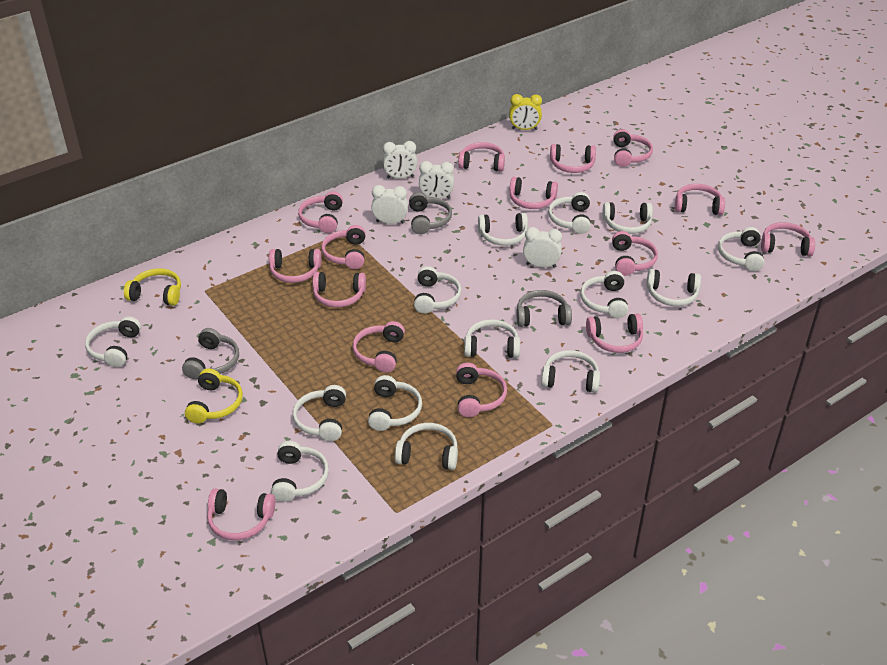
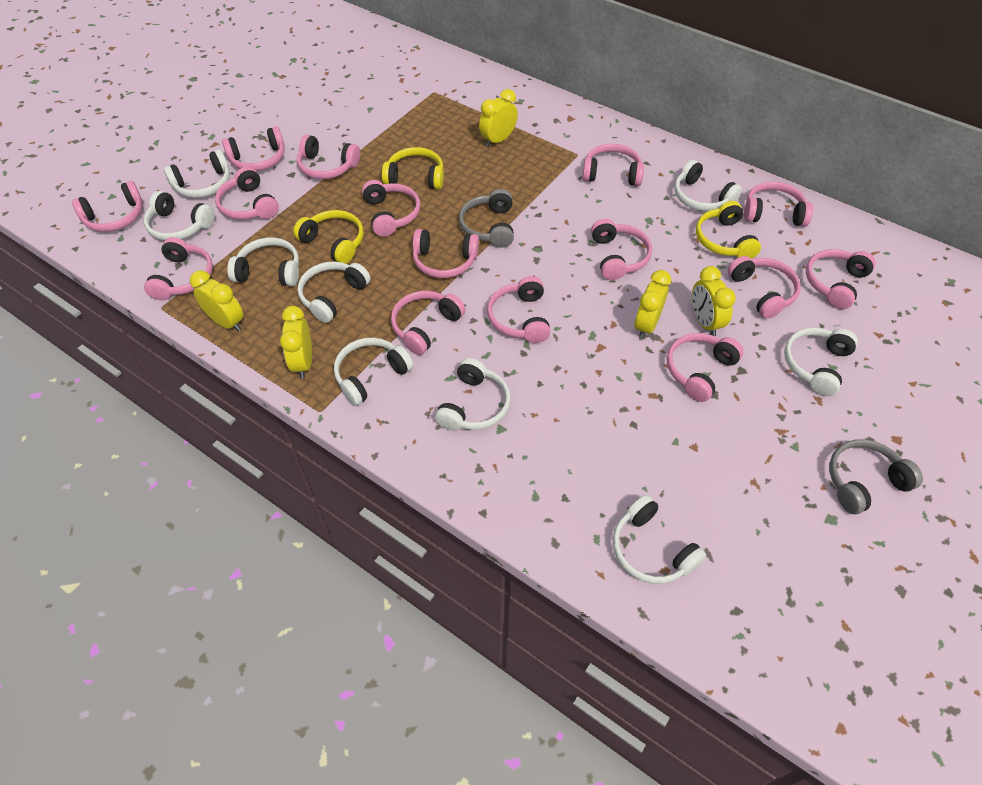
grey headphones: [182,328,239,379] [409,193,452,234] [516,290,572,327] = 3 -> [459,189,514,248] [829,439,923,514] = 2
white clock: [371,185,408,224] [383,141,417,179] [419,161,454,199] [523,227,562,268] = 4 -> none = 0
white headphones: [85,316,141,367] [271,441,329,502] [293,385,346,441] [368,375,422,431] [395,423,458,470] [414,266,461,314] [464,319,520,358] [478,213,528,246] [541,350,600,393] [548,192,591,234] [580,271,628,318] [602,202,653,234] [647,269,701,306] [718,227,765,271] = 14 -> [144,191,215,241] [164,150,230,198] [227,237,299,286] [298,262,371,323] [334,338,414,406] [435,358,511,431] [613,495,706,584] [674,160,742,211] [784,327,858,396] = 9
yellow clock: [509,94,542,130] = 1 -> [190,270,243,332] [280,306,312,379] [479,89,518,147] [634,270,671,339] [692,266,736,336] = 5
yellow headphones: [124,268,181,306] [185,369,243,423] = 2 -> [293,210,364,264] [382,147,444,190] [696,201,761,259] = 3

